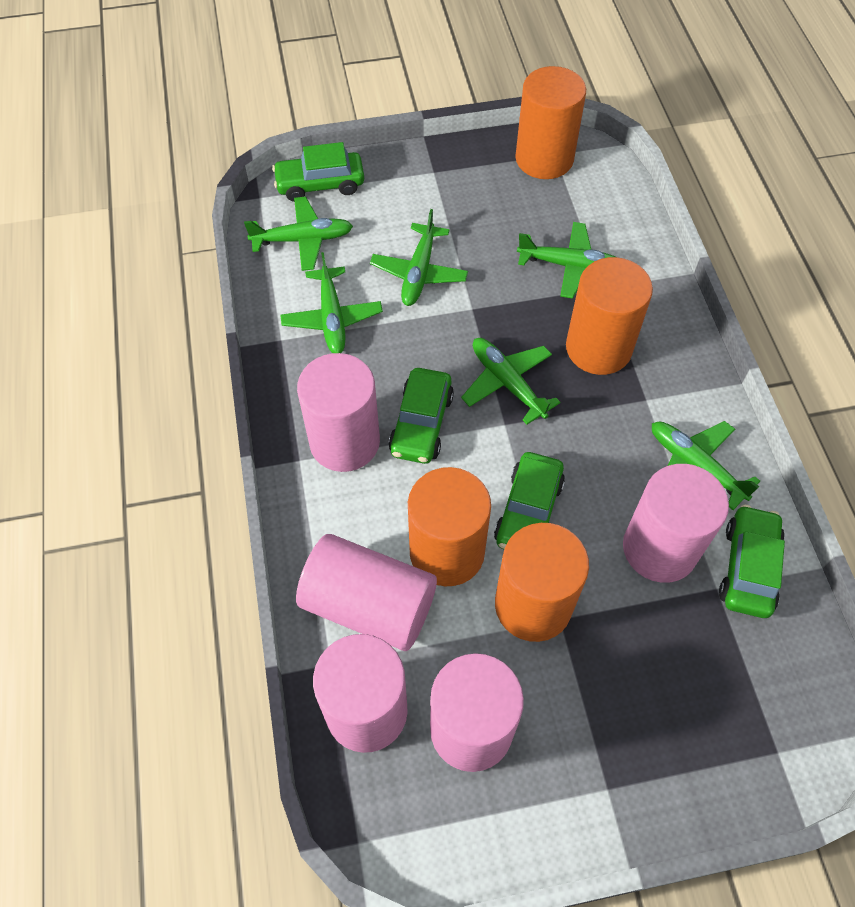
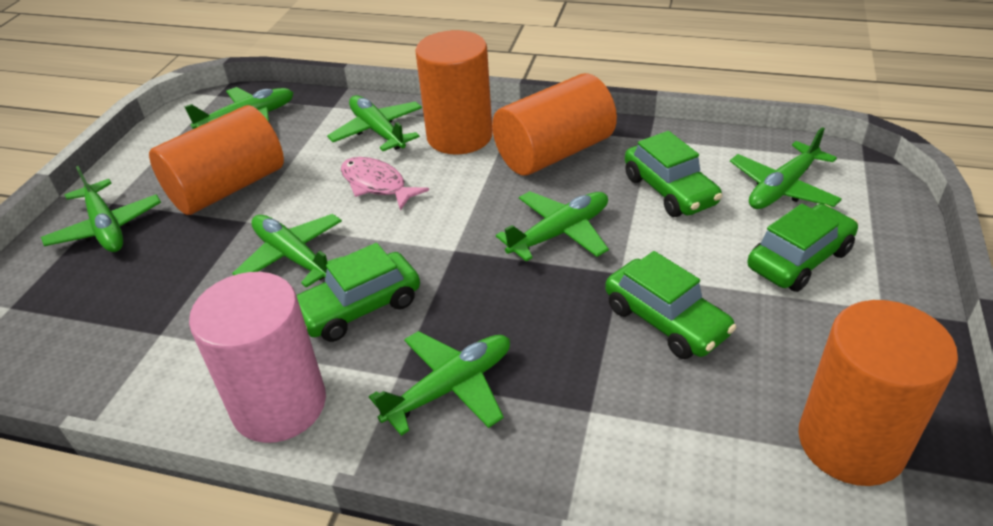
green plane: [244,197,353,271] [280,252,383,353] [370,209,468,306] [461,338,560,425] [517,222,615,299] [652,421,760,510] = 6 -> [41,166,161,252] [184,87,294,129] [232,214,342,288] [327,95,422,151] [369,331,510,436] [496,191,609,262] [730,127,842,209] = 7
pink cylinder: [296,534,437,651] [297,353,380,472] [313,634,408,753] [430,653,524,772] [623,464,729,583] = 5 -> [189,272,326,443] = 1
pink fish: none = 0 -> [341,157,429,211] = 1

